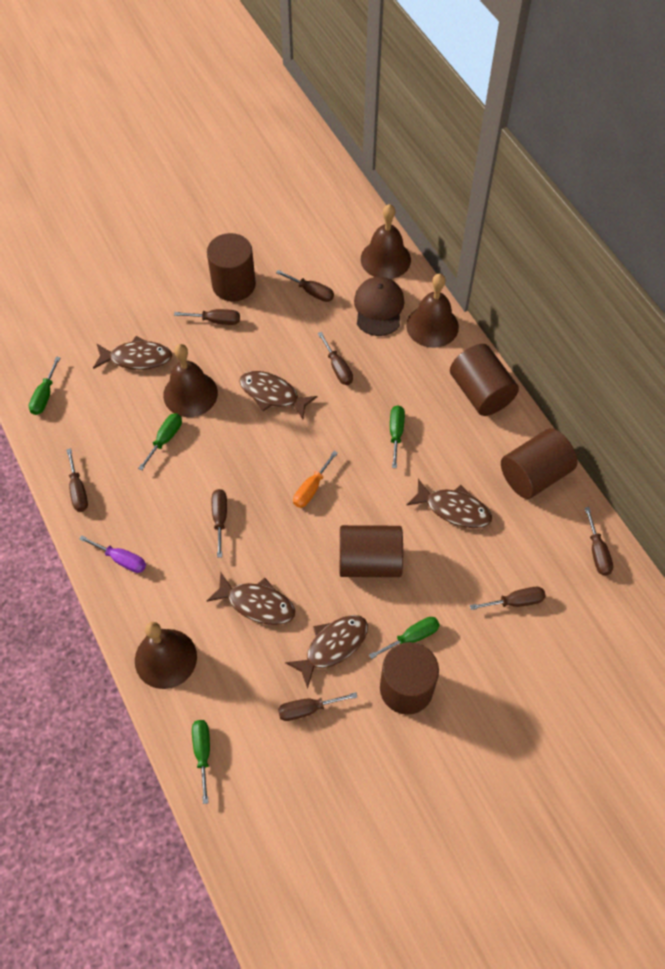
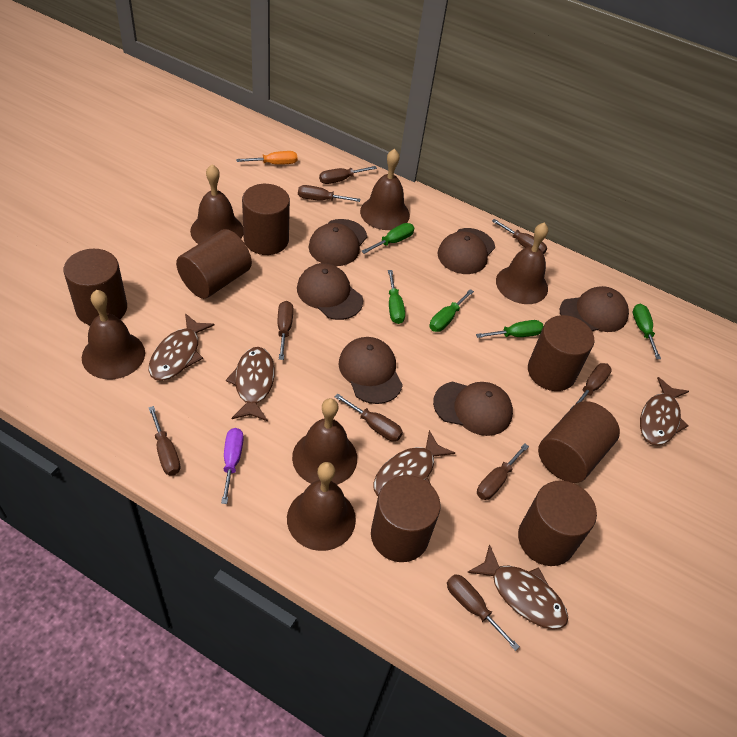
brown bell: [135,622,197,689] [163,344,218,417] [361,204,411,279] [406,273,459,348] = 4 -> [82,290,145,379] [190,164,243,244] [287,462,356,551] [292,398,357,485] [360,149,410,230] [496,222,548,304] = 6
brown cap: [354,277,404,336] = 1 -> [297,263,363,320] [309,219,367,266] [339,337,403,404] [433,382,513,436] [437,228,495,274] [560,286,629,332] = 6
brown cylinder: [207,233,256,302] [340,525,403,577] [380,642,439,715] [450,344,519,416] [501,428,578,499] = 5 -> [64,249,127,325] [176,229,252,299] [242,184,290,255] [371,475,441,562] [518,481,597,566] [528,315,595,391] [538,401,620,483] = 7
brown screwdriver: [66,448,88,512] [174,309,240,325] [212,489,227,558] [276,270,334,302] [278,692,357,721] [318,332,353,385] [470,587,546,610] [585,507,613,576] = 8 -> [148,406,180,476] [278,301,293,360] [298,185,360,202] [319,166,377,184] [335,394,403,441] [447,574,520,651] [477,443,529,500] [492,219,547,254] [572,363,612,407] = 9

